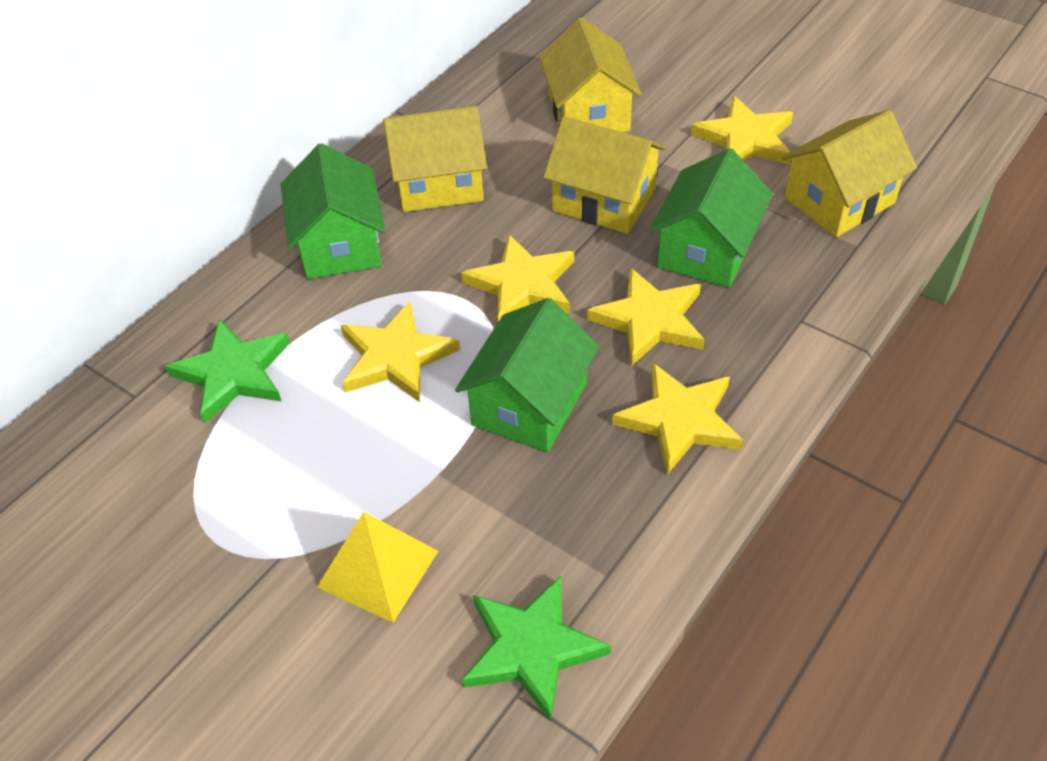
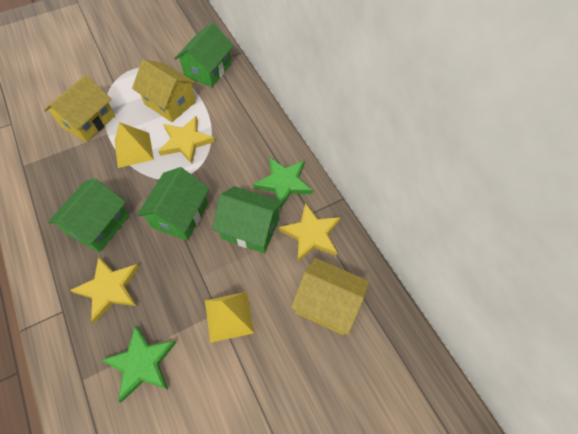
green house: [281,143,385,279] [455,298,599,453] [649,148,773,288] = 3 -> [48,178,129,252] [137,167,209,241] [174,23,234,87] [212,186,283,253] = 4
yellow house: [383,106,487,212] [539,17,642,132] [543,116,666,234] [781,110,917,237] = 4 -> [44,75,115,142] [132,59,196,122] [291,258,370,335] = 3
yellow pyramid: [317,512,438,623] = 1 -> [115,122,154,168] [205,292,254,343] = 2
yellow star: [341,301,460,402] [461,235,574,322] [587,267,705,366] [612,362,743,475] [691,96,793,164] = 5 -> [70,257,139,323] [158,116,215,164] [279,203,340,261] = 3

